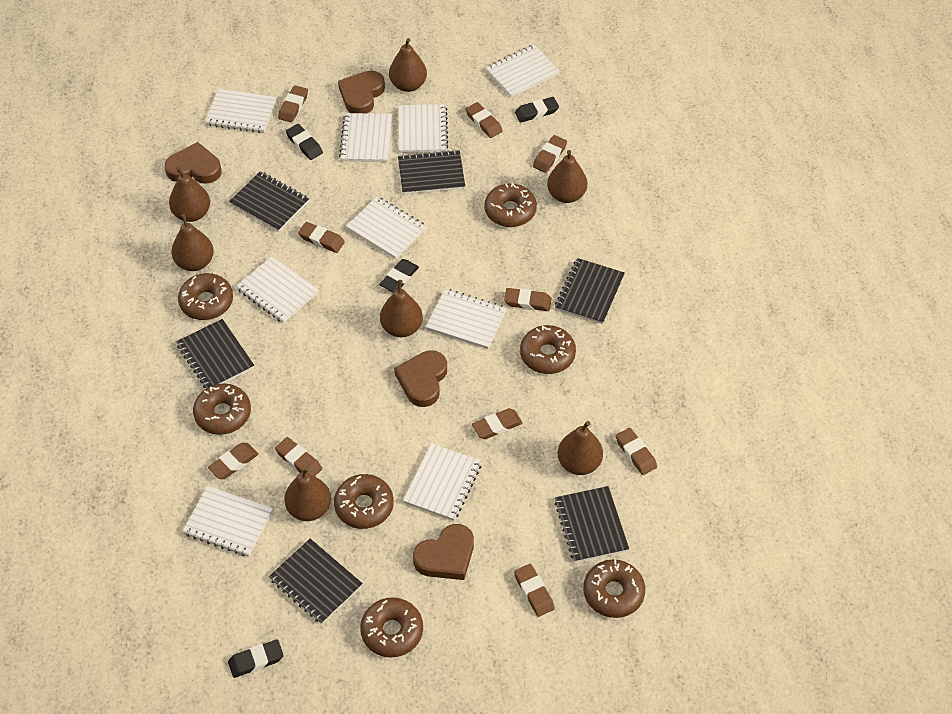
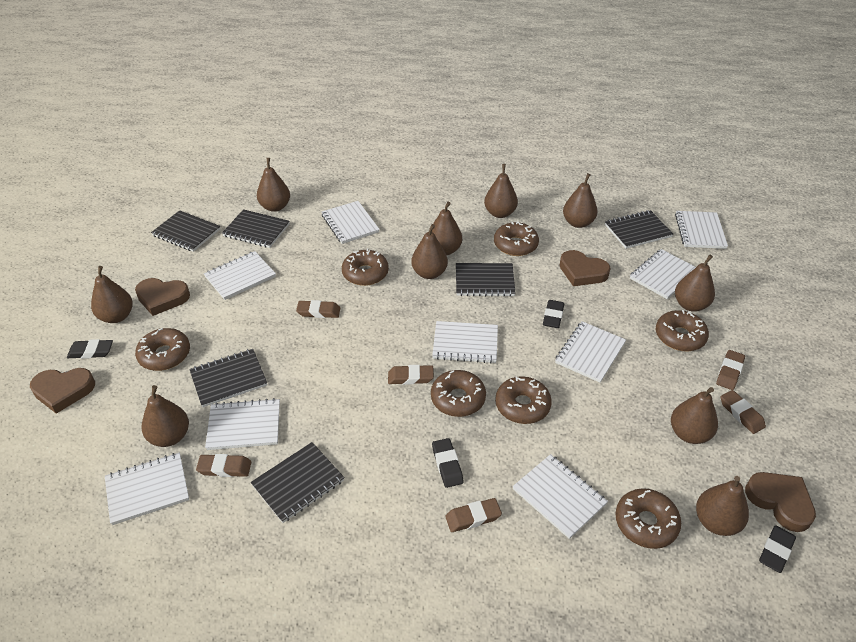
brown eraser: [208,443,258,479] [275,437,322,476] [278,85,308,122] [298,222,345,253] [466,102,503,138] [472,408,522,439] [504,288,552,311] [514,564,555,617] [533,135,567,173] [616,428,657,475] = 10 -> [196,454,251,477] [296,300,340,318] [388,365,434,385] [445,498,502,532] [716,350,745,390] [721,390,766,434] = 6
brown pear: [169,167,210,222] [171,214,214,271] [284,467,331,521] [380,280,423,337] [389,38,427,92] [547,150,587,203] [558,421,603,475] = 7 -> [91,266,133,323] [142,385,189,447] [257,158,290,212] [411,224,448,279] [432,202,462,255] [484,164,518,218] [563,173,597,228] [671,387,718,444] [675,254,715,312] [696,476,749,536] = 10

